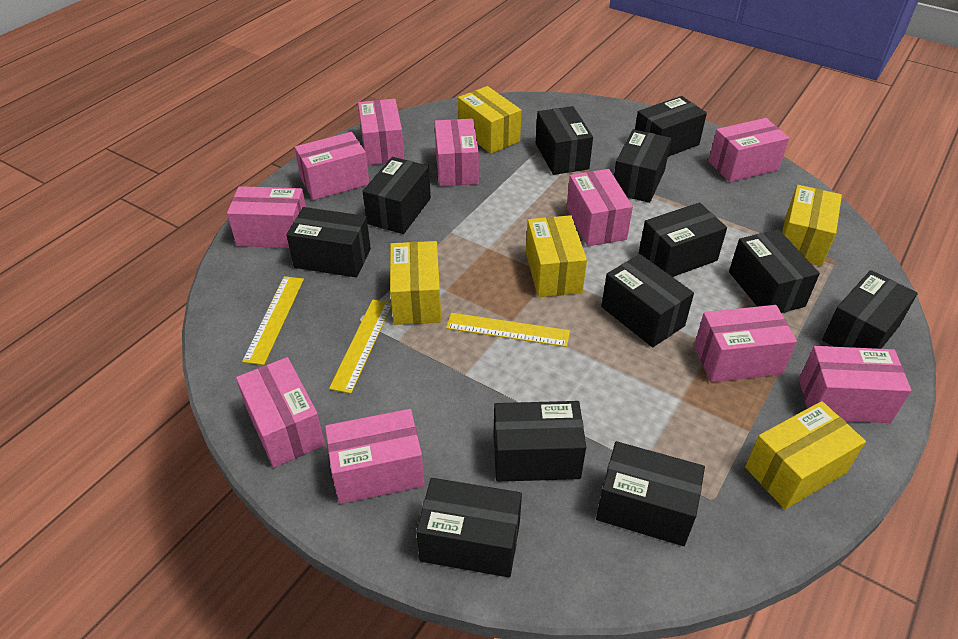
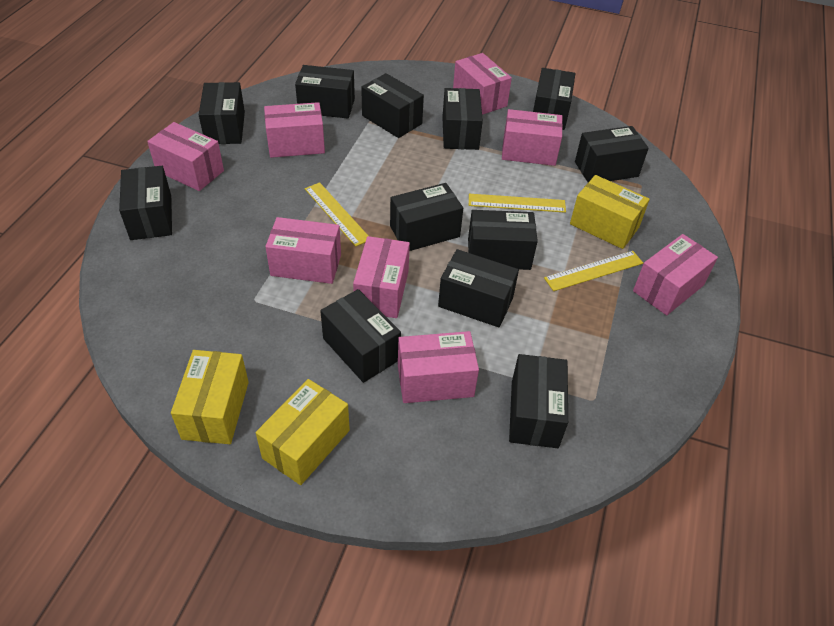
pink box: [227,186,306,248] [236,357,325,468] [295,132,370,200] [325,409,425,504] [358,99,404,165] [434,119,479,186] [566,169,633,246] [694,305,797,383] [709,118,789,182] [799,346,912,423] = 10 -> [147,122,224,191] [264,102,325,158] [265,217,341,284] [353,236,410,318] [398,331,479,403] [453,53,512,115] [502,109,563,166] [633,234,718,315] = 8
yellow box: [390,241,441,325] [458,86,521,154] [526,215,587,297] [745,401,866,509] [782,185,842,266] = 5 -> [171,350,249,444] [256,379,350,485] [570,175,650,249] = 3

